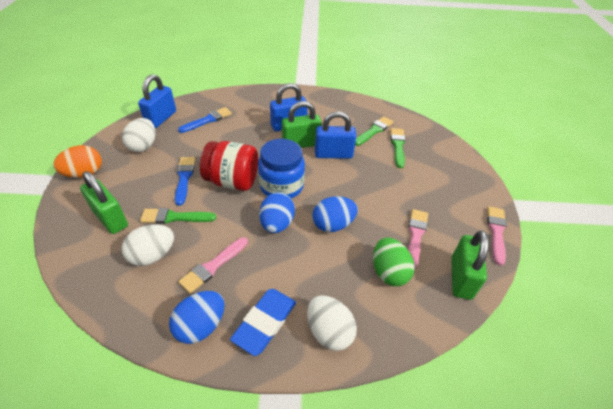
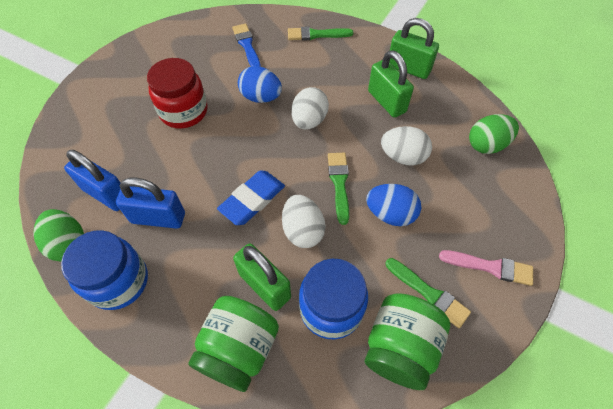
blue brush: [175,157,195,206] [178,107,232,133] = 2 -> [232,24,261,67] = 1
blue egg: [169,291,225,344] [259,192,295,233] [312,196,358,232] = 3 -> [238,66,282,103] [366,184,421,226] = 2
blue jar: [258,139,305,198] = 1 -> [61,230,148,310] [299,259,368,339] = 2
blue padlock: [138,74,176,128] [270,83,308,131] [315,111,356,159] = 3 -> [64,150,121,211] [116,177,185,229] = 2
green egg: [373,238,414,286] = 1 -> [33,209,84,262] [469,114,519,154] = 2
green jar: none = 0 -> [188,296,279,392] [365,293,450,390] = 2
orange egg: [53,145,102,178] = 1 -> none = 0
pink brush: [178,237,248,294] [408,209,428,269] [487,206,507,265] = 3 -> [439,250,533,286] = 1

